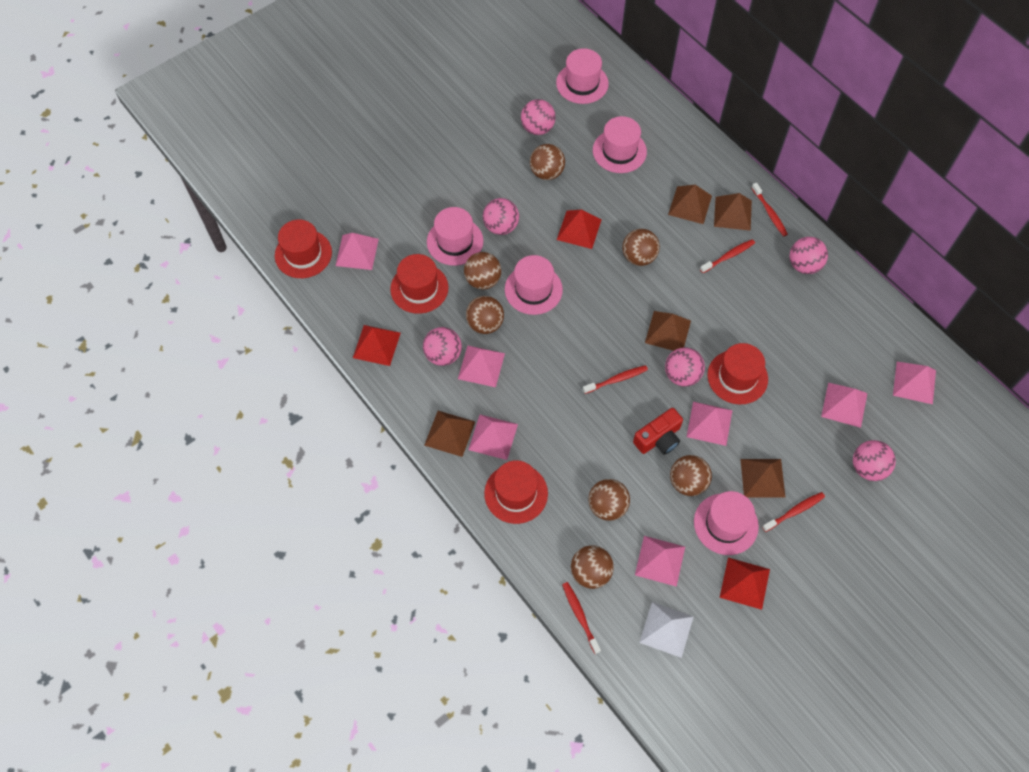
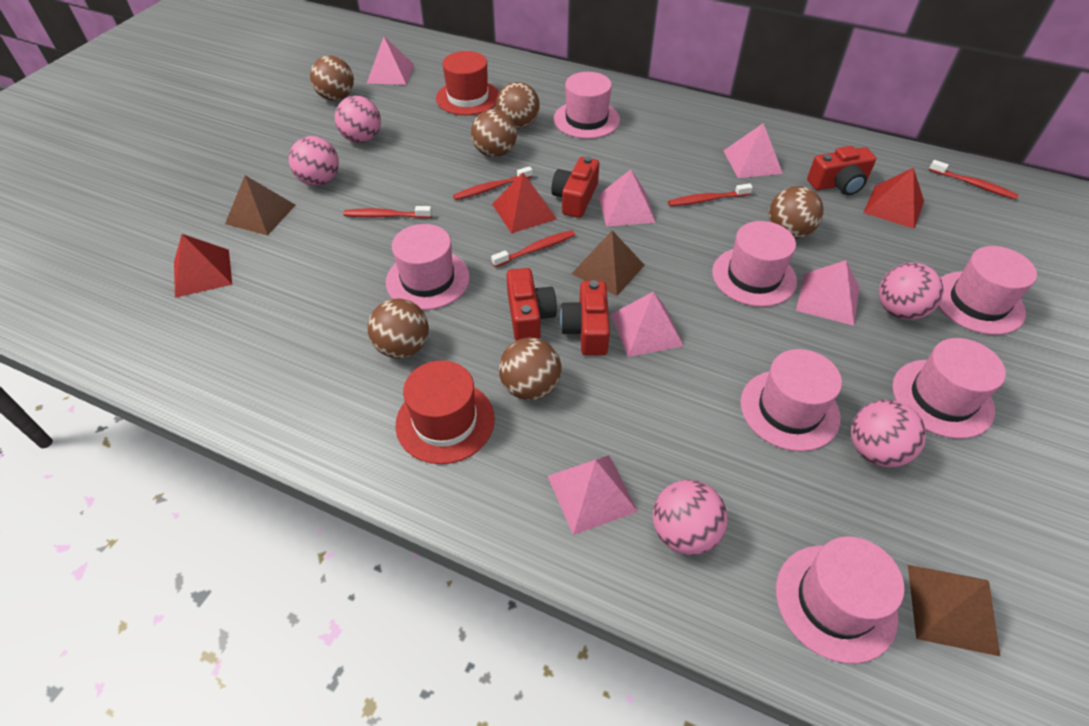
brown ball: [464,252,501,290] [466,296,504,334] [530,144,565,180] [571,545,614,589] [588,479,630,521] [622,229,660,266] [670,455,712,496] = 7 -> [310,56,354,101] [368,298,429,358] [471,109,517,157] [496,82,540,128] [499,337,562,400] [769,186,824,239] = 6
brown pyramid: [424,411,475,457] [645,311,691,351] [668,185,712,224] [714,193,752,231] [740,459,786,498] = 5 -> [225,175,296,236] [572,231,645,296] [908,565,1000,656] = 3
pink ball: [423,327,462,366] [483,198,519,235] [521,99,556,135] [665,347,705,387] [789,237,828,274] [853,440,896,481] = 6 -> [289,136,339,186] [335,96,381,143] [653,480,728,555] [851,400,926,467] [879,262,944,320] = 5
pink hat: [427,207,484,266] [505,255,563,315] [556,48,609,104] [593,116,647,173] [694,491,759,555] = 5 -> [386,224,470,310] [554,72,620,139] [712,221,797,307] [740,349,842,451] [776,537,904,664] [892,338,1006,439] [938,246,1037,335] = 7
pink pyramid: [336,233,379,270] [458,345,505,387] [468,415,518,460] [635,536,685,587] [687,402,732,446] [821,383,867,428] [893,362,936,405] = 7 -> [367,37,414,85] [548,455,638,535] [598,170,656,227] [611,292,684,357] [724,123,783,178] [796,260,860,326] = 6
red camera: [633,408,683,454] = 1 -> [506,268,557,341] [551,156,599,218] [560,280,610,356] [807,146,876,195] = 4
red hat: [275,220,332,278] [390,254,448,314] [484,460,548,524] [707,343,768,404] = 4 -> [395,360,495,464] [436,51,499,115] = 2
white pyramid: [639,602,693,658] = 1 -> none = 0

